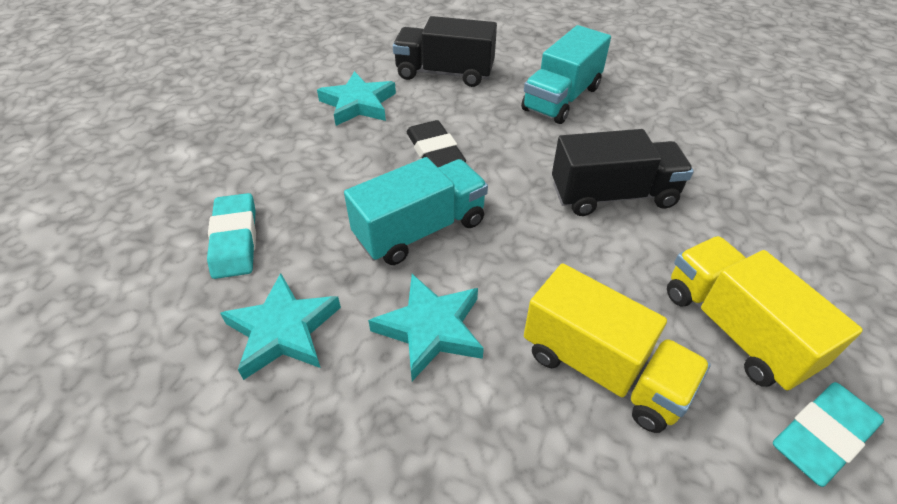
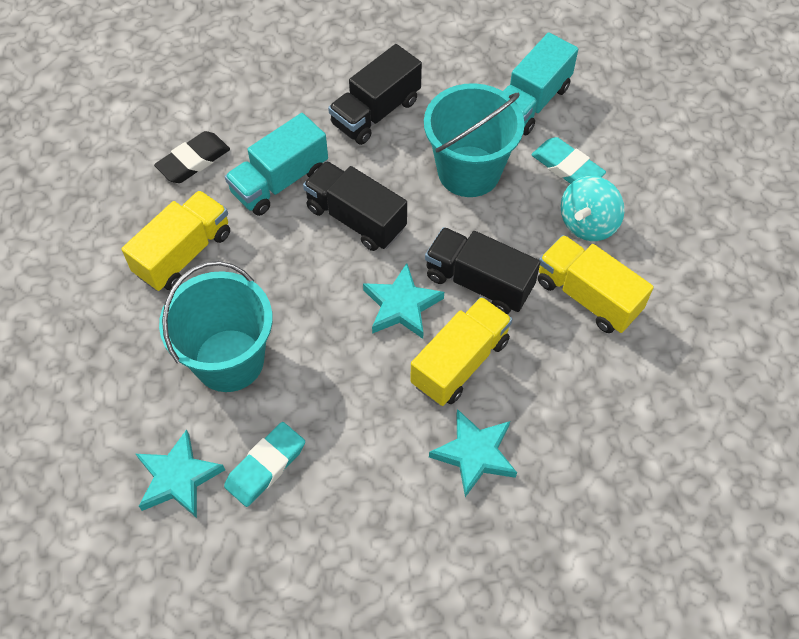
black truck: [393,16,497,87] [552,129,694,216] = 2 -> [303,161,407,251] [328,44,422,145] [425,227,540,314] = 3
turquoise bucket: none = 0 -> [159,261,273,392] [424,83,524,197] = 2
turquoise spinning top: none = 0 -> [561,176,624,241] = 1
yellow truck: [524,263,711,433] [667,236,863,391] = 2 -> [122,190,230,291] [410,297,512,406] [538,235,654,333] = 3

